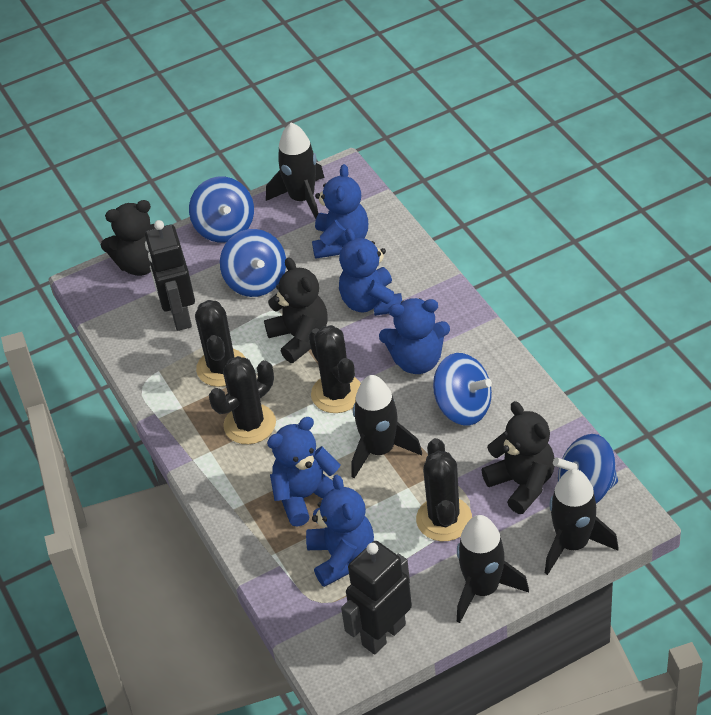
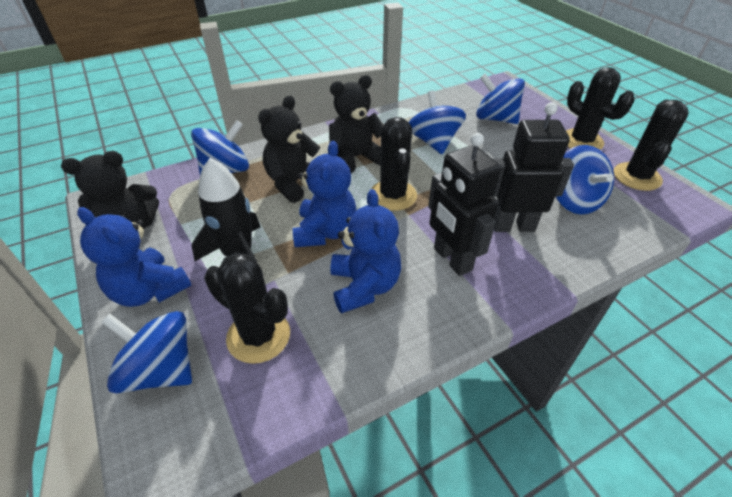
black rocket: [266,122,325,219] [352,375,422,478] [457,515,529,623] [545,469,619,575] = 4 -> [192,158,260,262] = 1
blue spinning top: [189,177,254,243] [220,229,286,297] [433,353,492,425] [553,434,618,504] = 4 -> [101,311,192,393] [191,120,249,174] [409,91,466,154] [476,74,525,124] [556,145,614,214] = 5
blue teddy bear: [267,417,341,527] [306,475,374,587] [312,164,368,259] [339,228,402,316] [379,298,450,374] = 5 -> [77,207,192,307] [293,141,356,247] [330,189,401,313] = 3

